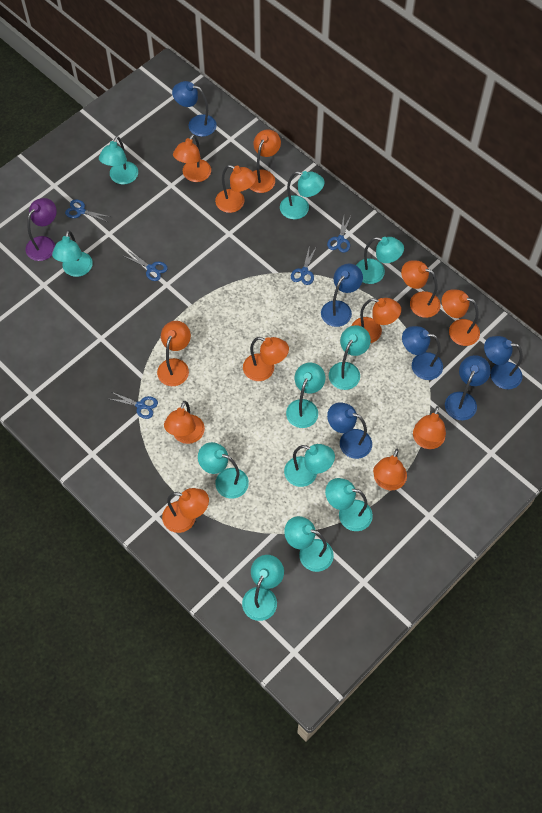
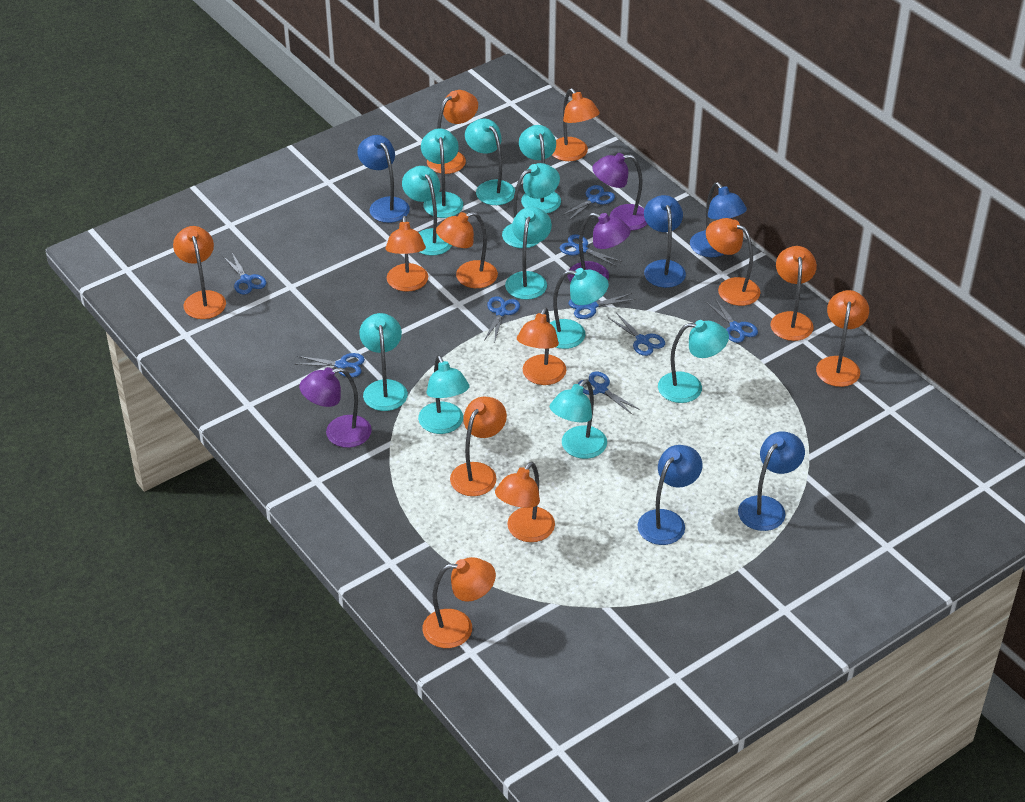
blue lamp: [172,81,217,137] [321,264,363,327] [327,402,372,459] [402,326,443,380] [445,355,491,420] [484,336,523,389] = 6 -> [357,135,410,223] [638,445,702,545] [644,195,686,288] [690,182,747,257] [738,431,805,531] = 5
blue scissors: [65,199,111,222] [107,391,158,419] [124,251,168,281] [291,246,317,285] [327,216,351,253] = 5 -> [224,253,267,295] [295,353,365,377] [484,296,520,341] [560,234,622,267] [561,185,615,221] [569,293,636,319] [578,372,640,415] [609,313,665,356] [706,299,758,343] = 9
purple lamp: [26,198,57,261] = 1 -> [299,367,372,448] [568,213,631,282] [592,153,647,230] = 3

